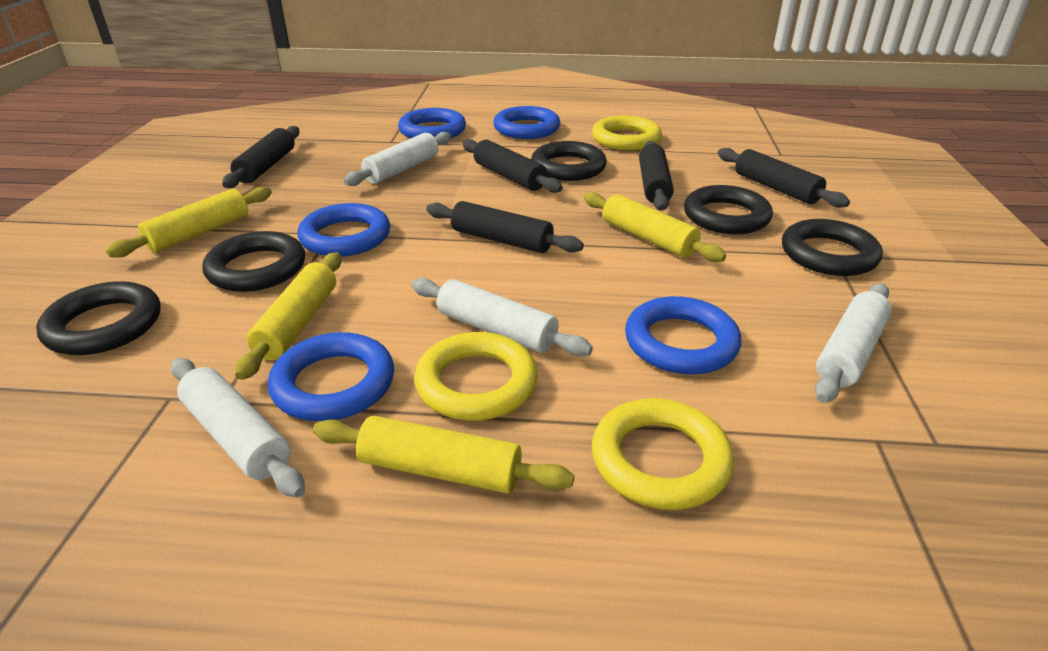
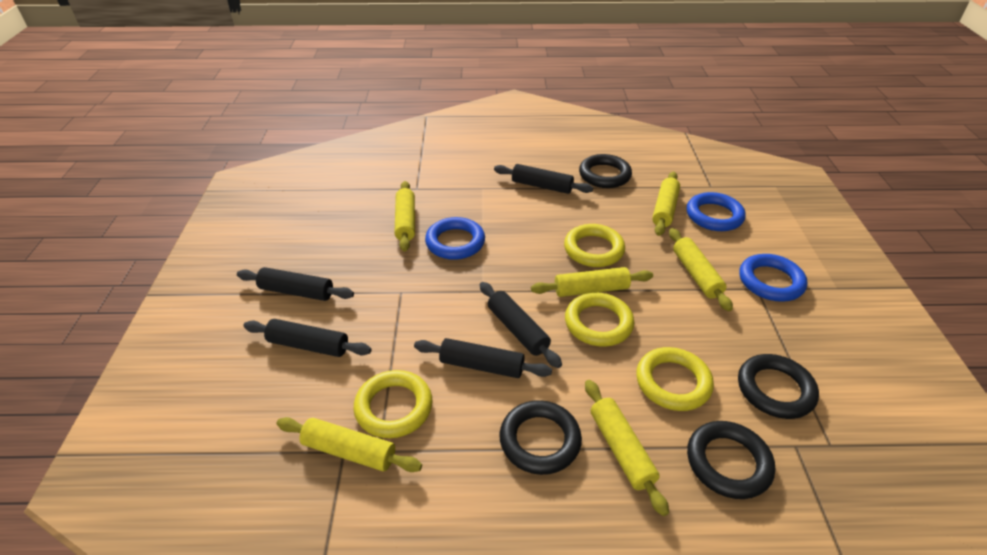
black ring: [36,281,161,355] [202,231,305,292] [531,141,607,181] [684,185,773,234] [782,219,883,276] = 5 -> [499,400,582,475] [579,154,632,188] [687,421,775,499] [738,354,819,419] = 4
blue ring: [268,332,394,421] [298,203,390,257] [398,108,466,139] [493,106,560,139] [625,296,741,375] = 5 -> [425,217,485,260] [687,192,746,231] [740,254,808,302] = 3
white rolling pin: [171,358,305,497] [344,132,451,186] [411,278,593,356] [815,283,892,403] = 4 -> none = 0
yellow ring: [414,332,538,421] [592,116,662,151] [592,398,734,510] = 3 -> [353,370,432,438] [564,224,625,267] [565,293,634,347] [636,347,714,411] = 4
yellow rolling pin: [106,187,272,258] [235,252,342,380] [313,416,574,493] [584,192,726,262] = 4 -> [276,417,422,472] [394,181,415,252] [531,267,653,297] [585,380,669,516] [652,172,680,236] [669,228,733,311] = 6

